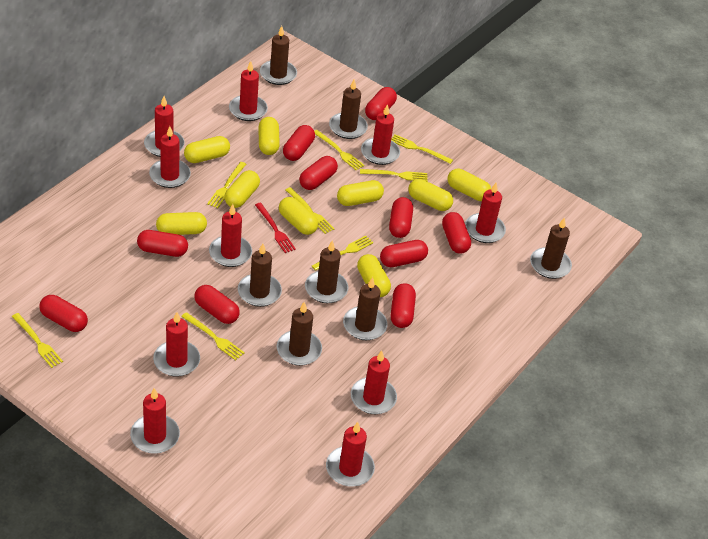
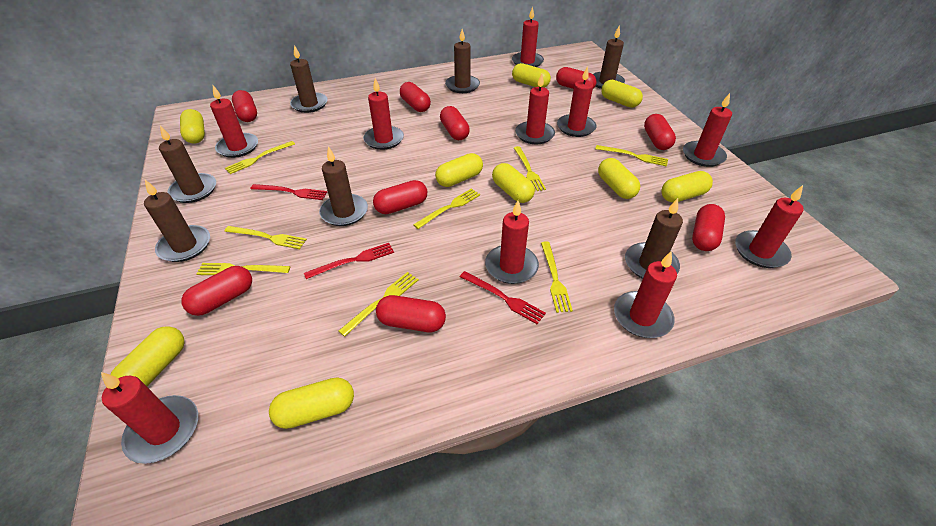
red capsule: [39,295,88,332] [137,230,188,257] [194,285,240,324] [283,125,315,161] [299,156,338,190] [365,87,397,120] [380,240,428,267] [389,197,413,238] [391,283,416,328] [442,212,471,254] = 10 -> [181,266,252,316] [232,90,257,122] [373,180,427,214] [376,295,446,332] [400,82,431,112] [440,106,470,140] [556,67,596,89] [644,114,676,150] [692,204,725,251] = 9
red fork: [255,203,296,253] = 1 -> [250,184,327,200] [304,243,394,279] [460,271,546,324] = 3

